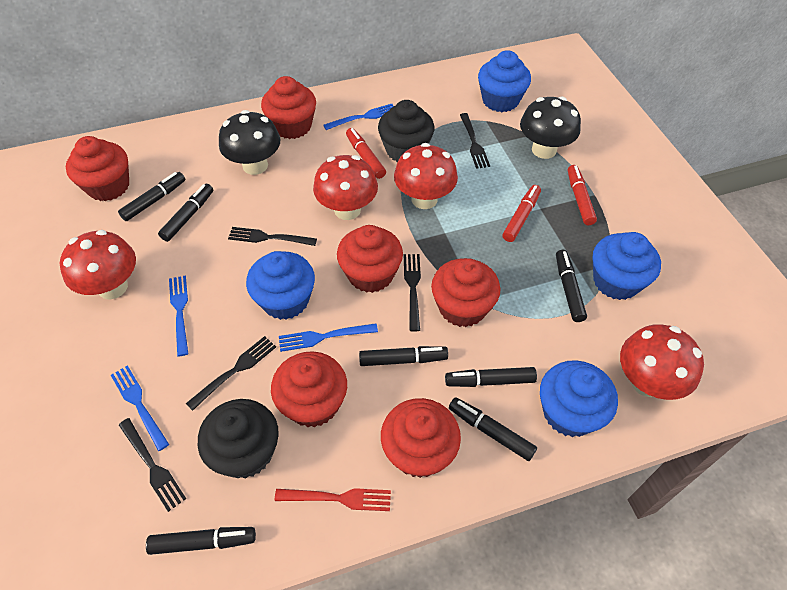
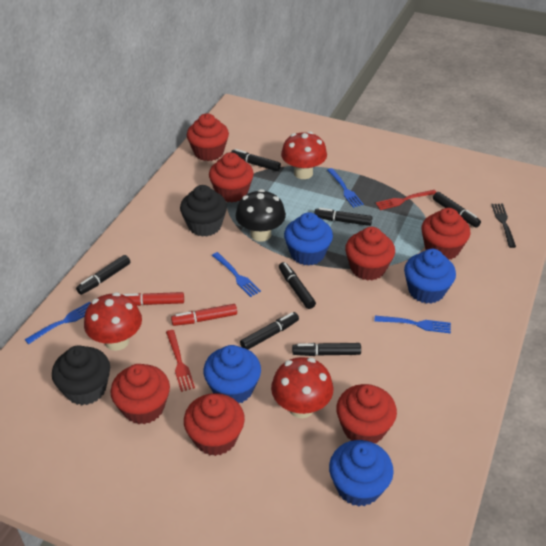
black fork: [119,418,186,512] [186,336,276,411] [228,227,317,246] [404,254,421,332] [460,113,490,169] = 5 -> [491,204,516,248] = 1
black mushroom: [219,110,280,175] [520,97,581,159] = 2 -> [236,189,286,242] = 1
red cupcake: [66,136,129,201] [261,76,316,139] [271,351,347,428] [337,225,403,293] [381,398,461,478] [431,258,500,327] = 6 -> [110,364,170,424] [184,393,245,456] [187,113,229,161] [209,152,254,202] [336,384,397,443] [345,227,395,281] [421,208,470,260] = 7
red fork: [275,488,391,511] = 1 -> [166,330,195,392] [375,190,436,210] = 2
red marker: [346,128,386,179] [502,185,541,242] [568,165,597,225] = 3 -> [123,292,184,306] [171,304,237,326] = 2
red mushroom: [59,230,136,300] [313,155,378,220] [394,143,458,209] [620,324,704,400] = 4 -> [84,292,142,351] [271,357,333,418] [281,131,327,179] = 3

